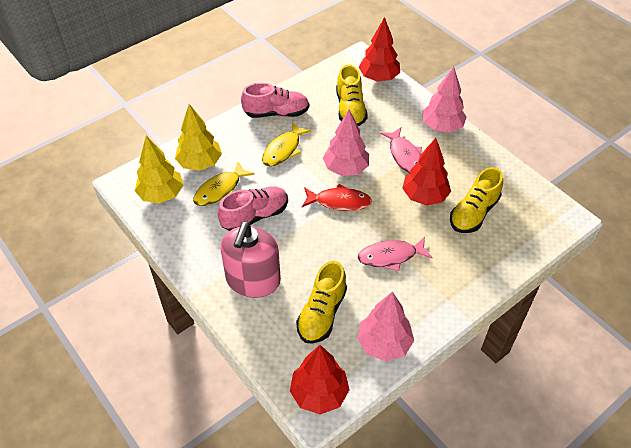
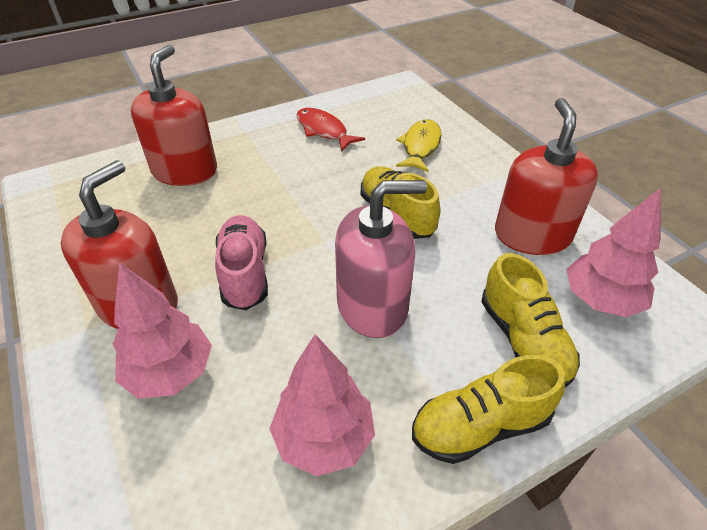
pink fish: [358,237,433,271] [380,128,422,174] = 2 -> none = 0
pink shoe: [217,187,288,231] [241,83,309,118] = 2 -> [215,215,268,310] = 1
red soap dispenser: none = 0 -> [61,160,178,329] [131,45,217,186] [495,98,598,255] = 3
red tree: [290,345,350,415] [359,17,400,81] [402,138,451,206] = 3 -> none = 0
yellow fish: [193,162,255,206] [262,122,311,167] = 2 -> [396,119,441,172] = 1
yellow tree: [135,136,184,204] [175,104,222,171] = 2 -> none = 0

